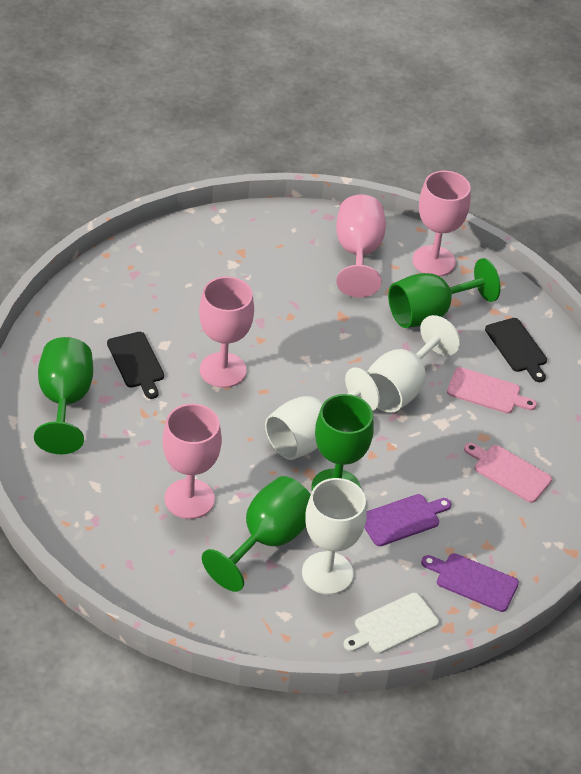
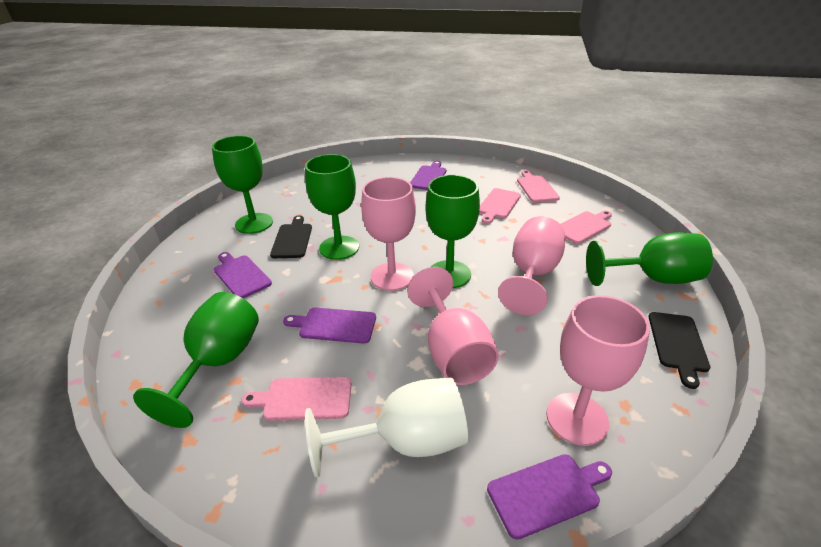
green goblet: [34,337,93,454] [202,476,311,592] [311,394,374,490] [388,258,501,328] = 4 -> [133,292,259,428] [212,135,273,234] [305,154,359,260] [426,175,480,288] [586,232,713,286] = 5
pink cutting board: [447,367,537,414] [464,443,552,503] = 2 -> [241,377,352,421] [479,188,521,224] [517,170,560,203] [560,210,612,244] = 4
purple cutting board: [364,494,451,546] [421,553,519,612] = 2 -> [214,252,272,298] [283,307,376,344] [410,161,446,190] [487,454,612,540] = 4
white cutting board: [344,593,439,654] = 1 -> none = 0
white goblet: [265,367,380,460] [302,478,367,595] [366,315,461,413] = 3 -> [305,378,468,478] = 1

